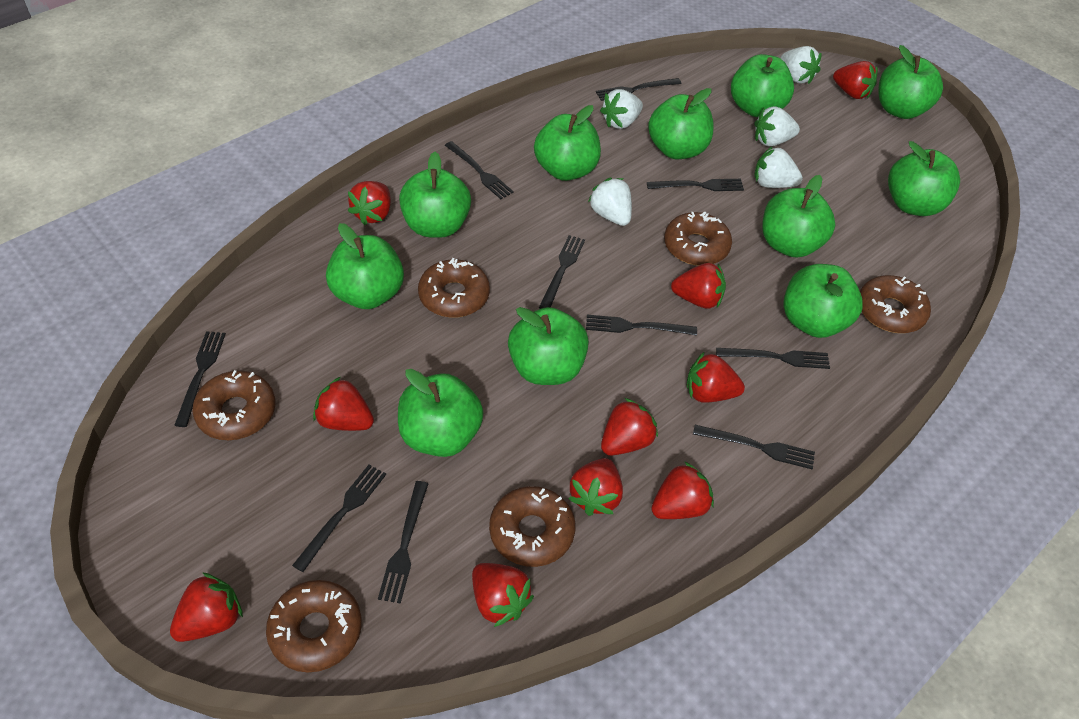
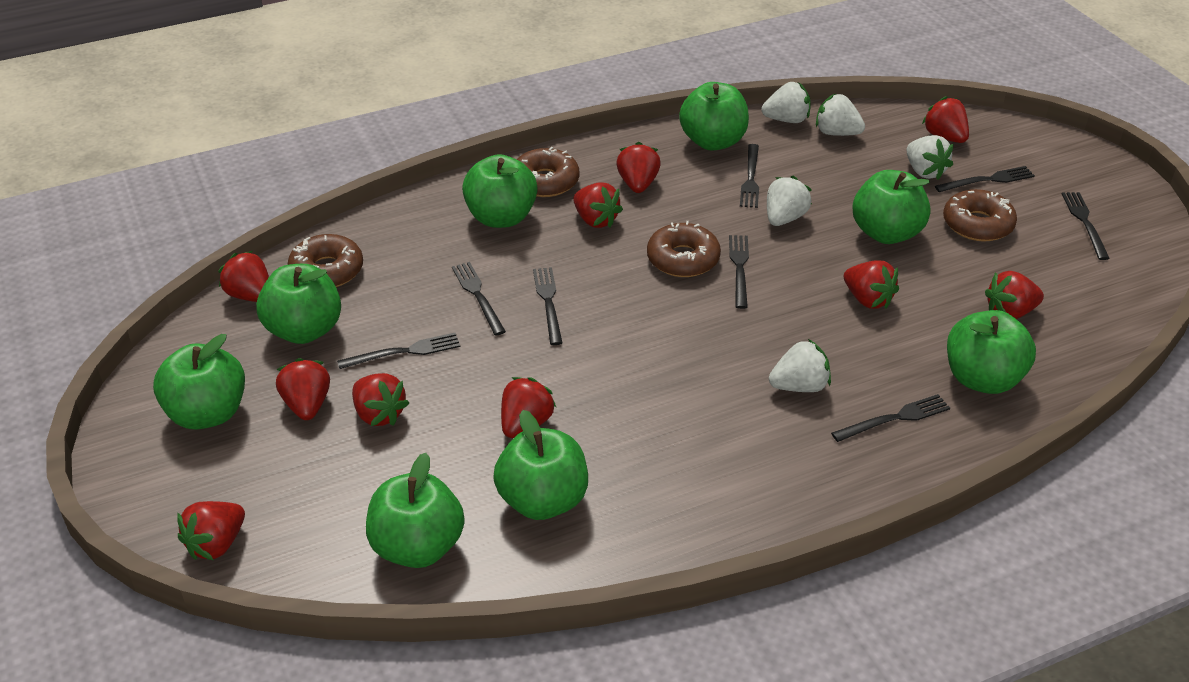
black fork: [174,331,226,427] [292,465,386,572] [378,481,428,604] [445,141,514,199] [539,235,585,309] [586,315,697,335] [596,78,681,101] [647,179,744,191] [693,425,815,469] [716,348,830,369] = 10 -> [337,333,460,369] [452,262,506,336] [533,267,563,345] [729,235,749,309] [740,144,759,208] [831,394,950,442] [935,166,1035,192] [1062,192,1110,260] = 8
brown donut: [192,370,275,440] [266,580,362,672] [418,258,490,318] [489,486,575,567] [664,212,732,266] [860,275,931,333] = 6 -> [288,234,363,287] [516,147,579,197] [647,221,721,277] [943,189,1017,242] = 4
green apple: [326,223,404,309] [398,369,484,457] [399,152,471,238] [508,307,589,385] [534,105,601,181] [648,88,713,159] [731,54,794,117] [762,175,835,258] [783,264,863,338] [878,45,943,119] [888,141,960,216] = 11 -> [153,334,245,430] [256,264,341,344] [366,453,464,568] [462,154,538,228] [493,410,588,520] [679,82,749,150] [853,170,931,244] [947,310,1036,394] = 8

